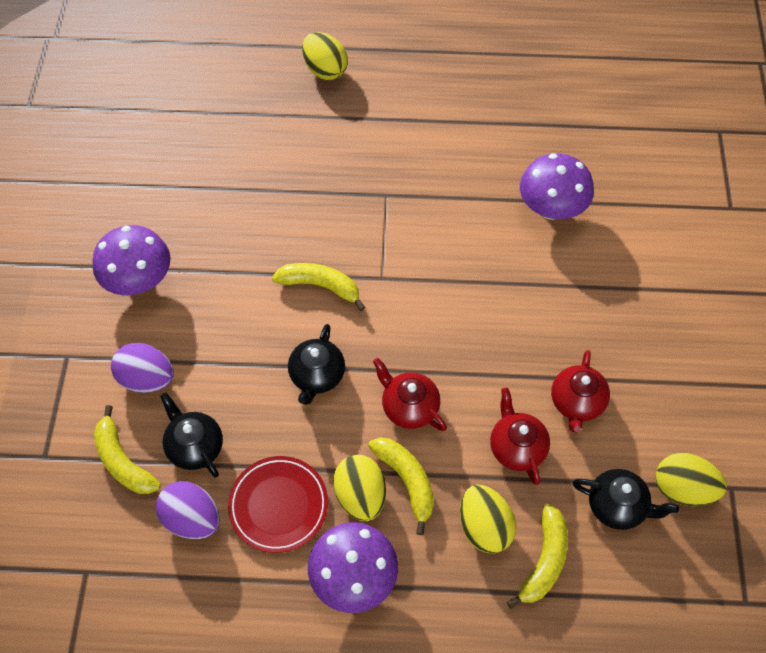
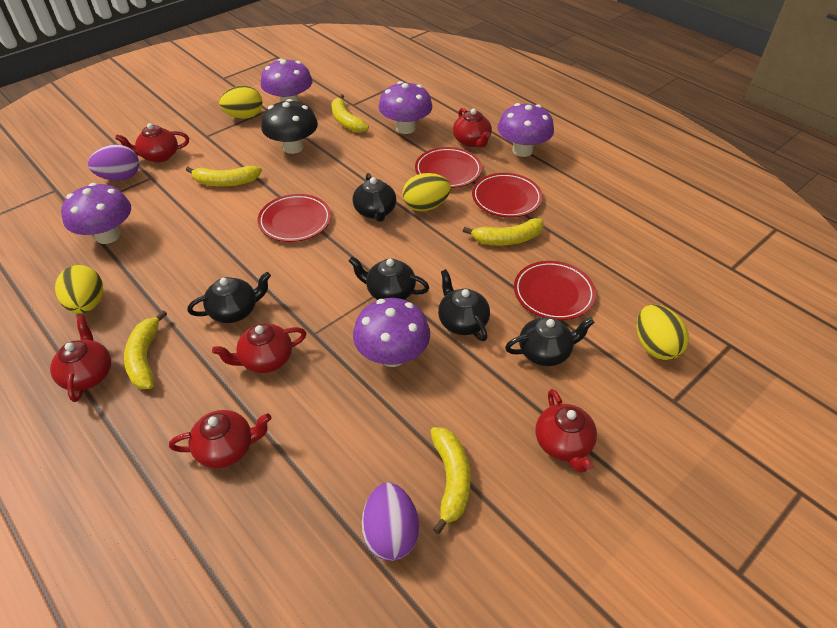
black mushroom: none = 0 -> [261,99,318,154] = 1
black teapot: [160,392,223,478] [288,324,345,405] [572,469,679,530] = 3 -> [187,272,271,323] [349,257,429,300] [352,173,396,222] [438,269,490,341] [505,317,595,366] = 5
purple mushroom: [92,225,170,296] [308,522,398,613] [520,153,594,220] = 3 -> [61,183,131,244] [261,58,313,102] [353,298,430,367] [378,81,432,134] [498,103,554,157] = 5
red plate: [228,456,328,553] = 1 -> [258,194,331,242] [415,147,482,188] [472,173,543,218] [514,261,596,320] = 4
red teapot: [373,358,447,431] [490,387,550,485] [551,350,610,433] = 3 -> [50,316,111,402] [115,123,189,163] [169,410,272,468] [212,323,306,373] [453,108,492,148] [536,389,597,473] = 6
yellow banana: [94,405,161,494] [272,263,365,311] [368,437,434,535] [507,504,568,609] = 4 -> [124,310,167,389] [186,166,262,186] [332,94,369,133] [430,427,471,534] [463,218,544,246] = 5

